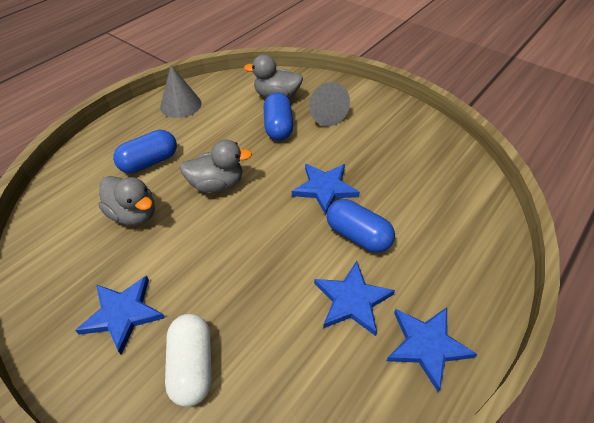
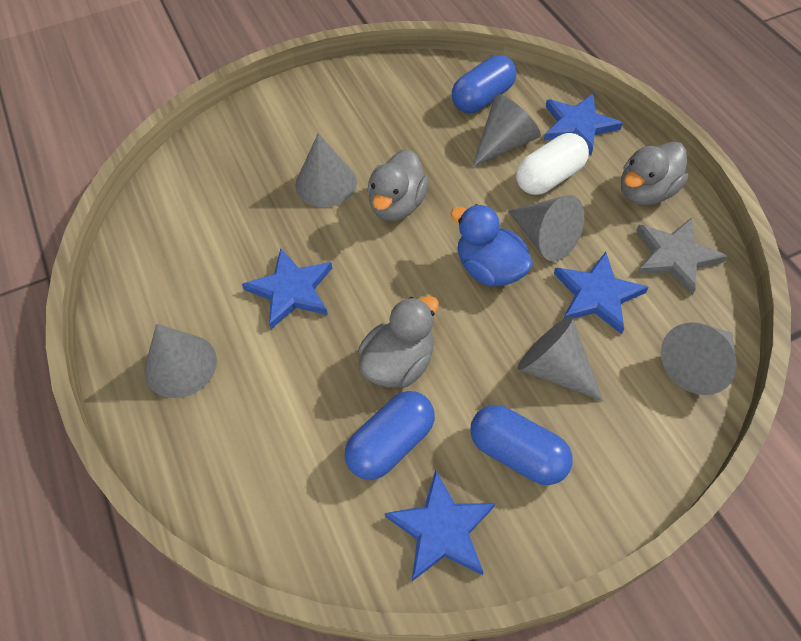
blue duck: none = 0 -> [451,204,533,287] = 1
grey cone: [160,65,202,118] [309,82,350,126] = 2 -> [144,324,217,398] [295,133,357,207] [472,94,541,167] [508,195,584,262] [517,316,603,401] [661,323,737,395] = 6
grey star: none = 0 -> [636,217,728,295] = 1

